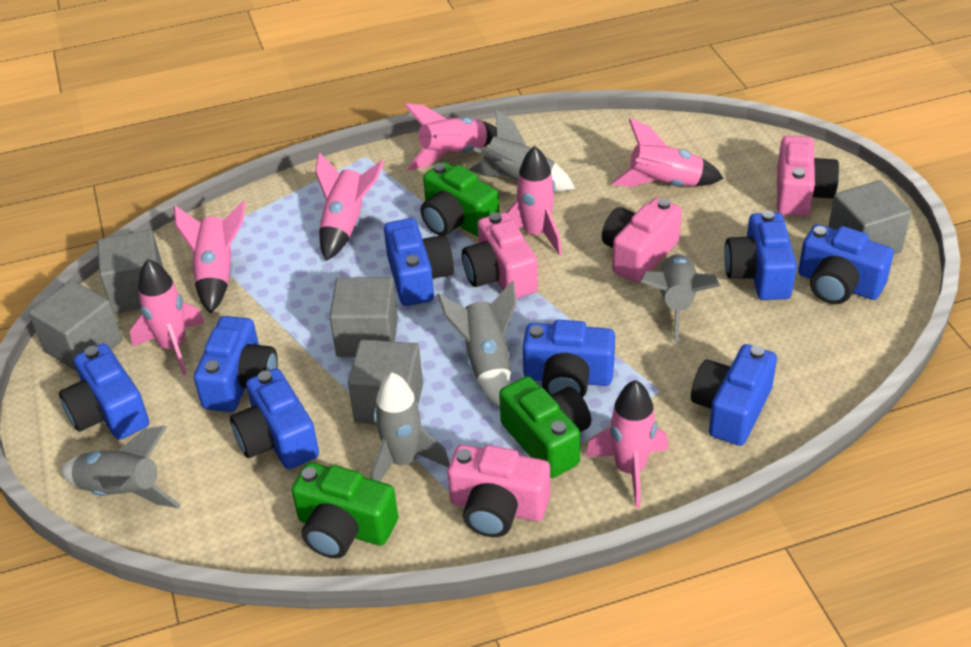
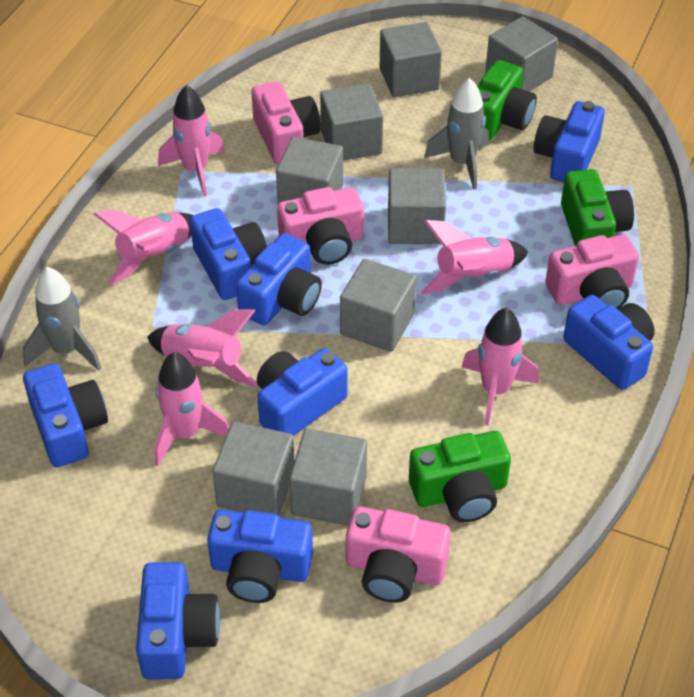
grey cube: [29,280,122,371] [97,230,163,314] [329,277,398,357] [348,339,423,424] [828,180,911,254] = 5 -> [212,422,294,516] [276,137,343,204] [289,429,367,526] [320,83,383,161] [340,259,416,352] [379,22,442,98] [388,168,446,244] [485,16,558,92] = 8
grey rocket: [60,426,181,508] [370,373,450,482] [437,281,516,407] [469,110,575,191] [641,254,720,343] = 5 -> [23,267,102,371] [424,78,489,190] = 2
pink rocket: [130,259,205,375] [174,201,246,314] [315,152,384,261] [404,103,497,171] [506,146,562,256] [586,380,668,508] [611,118,724,187] = 7 -> [93,209,193,285] [147,309,258,387] [154,352,229,466] [158,85,225,197] [421,220,528,295] [461,307,539,425] = 6

